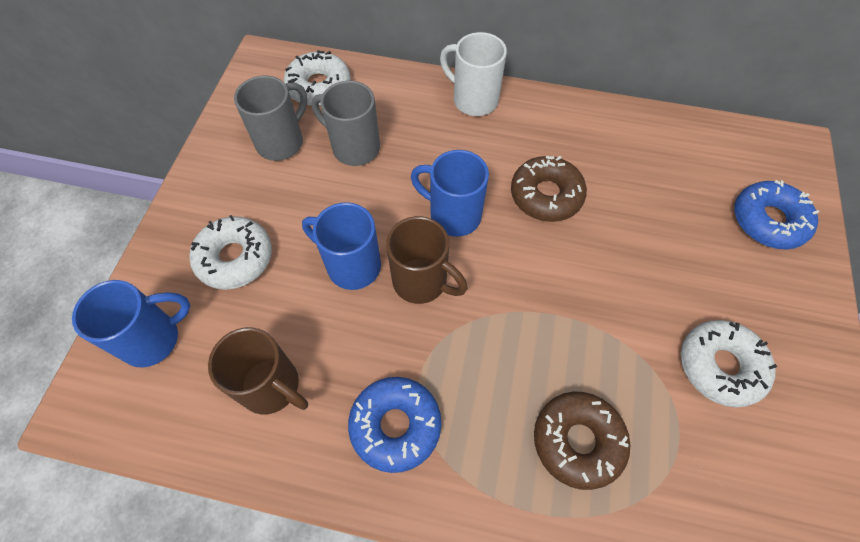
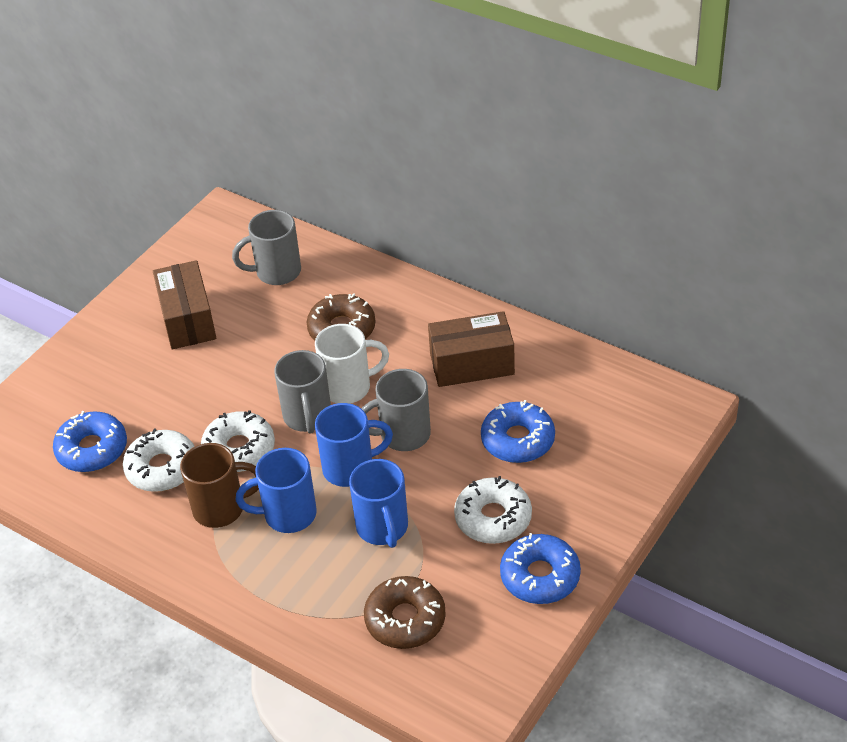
blue donut: [348,377,441,473] [734,180,819,249] = 2 -> [53,411,127,472] [481,400,555,463] [500,533,581,604] = 3
brown box: none = 0 -> [153,260,216,349] [428,311,515,387] = 2
brown mug: [208,327,308,414] [386,216,468,304] = 2 -> [180,443,259,528] = 1
grey mug: [234,75,307,161] [312,81,380,166] = 2 -> [232,210,301,285] [274,350,331,434] [361,369,431,451] = 3

